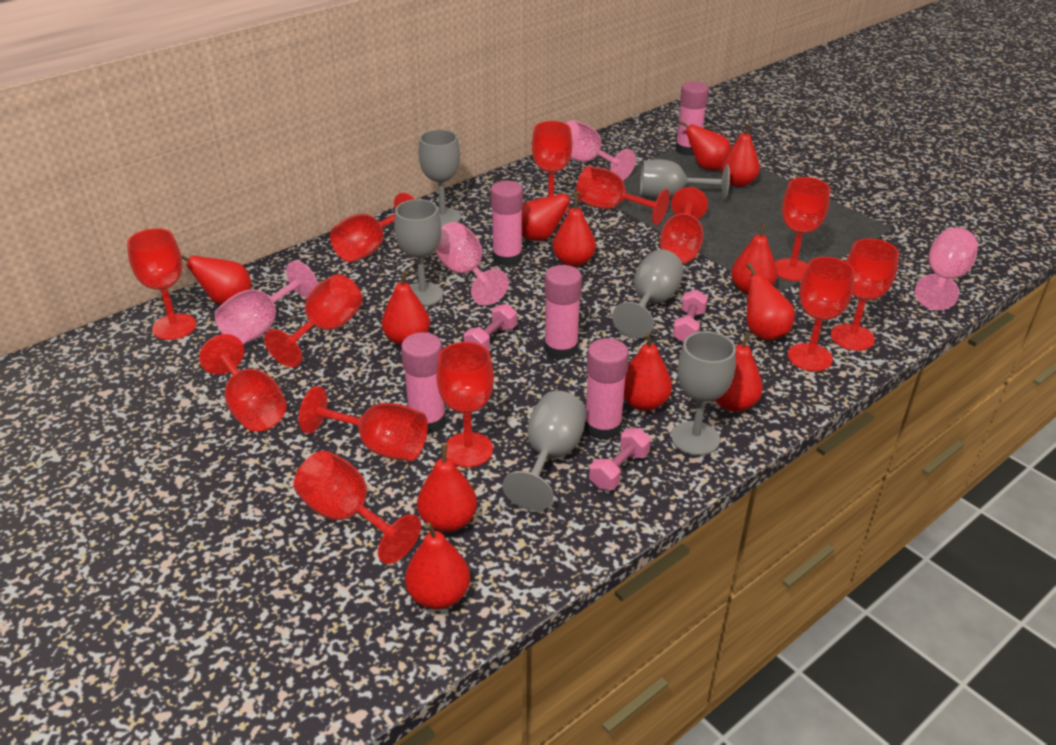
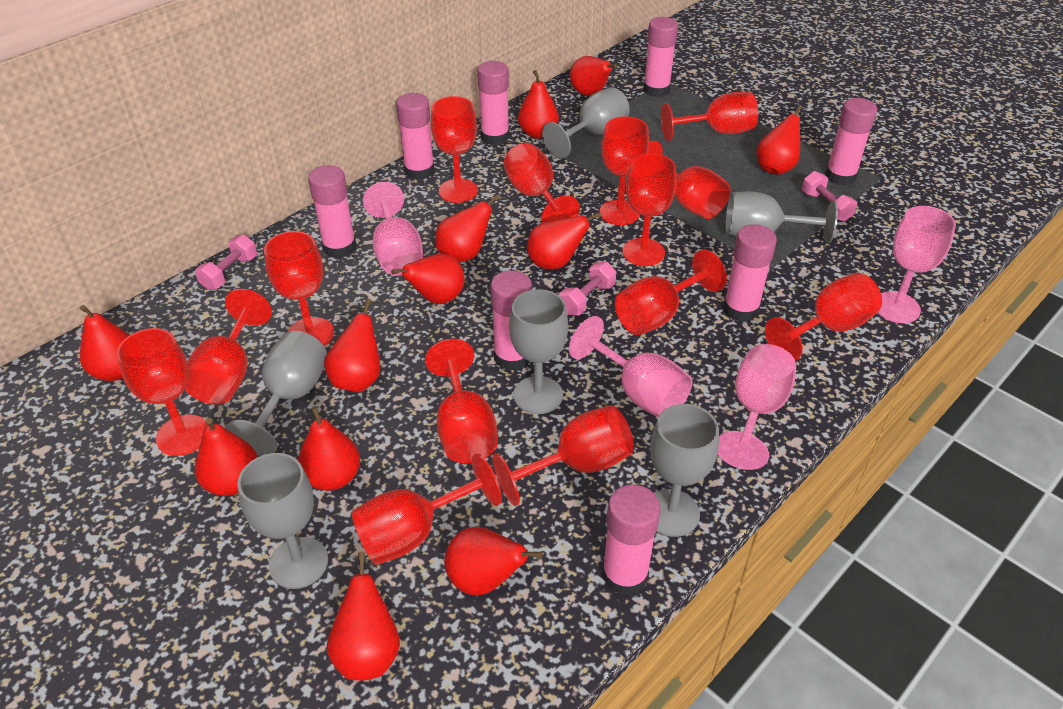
pink glue stick: [401,332,446,433] [491,181,523,266] [544,265,582,360] [585,338,629,440] [676,82,709,156] = 5 -> [308,165,356,258] [396,93,435,180] [477,61,509,145] [490,270,532,371] [602,484,660,596] [643,17,678,97] [723,224,777,322] [825,98,877,186] = 8
red goblet: [127,228,196,340] [199,334,287,432] [264,274,363,367] [294,451,421,564] [299,386,428,461] [330,193,414,262] [436,342,494,467] [532,121,572,214] [576,166,670,225] [660,187,708,263] [775,177,830,281] [788,257,855,371] [831,238,899,351] = 13 -> [117,328,208,456] [185,289,272,405] [264,231,334,346] [352,453,502,565] [425,339,498,463] [431,96,478,203] [492,405,634,506] [504,143,580,223] [599,116,649,225] [615,249,727,335] [622,154,676,266] [648,140,730,219] [661,92,758,141] [765,273,882,361] = 14

